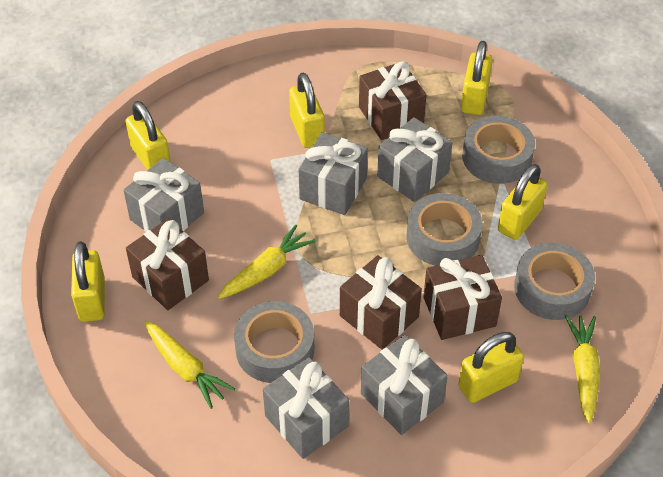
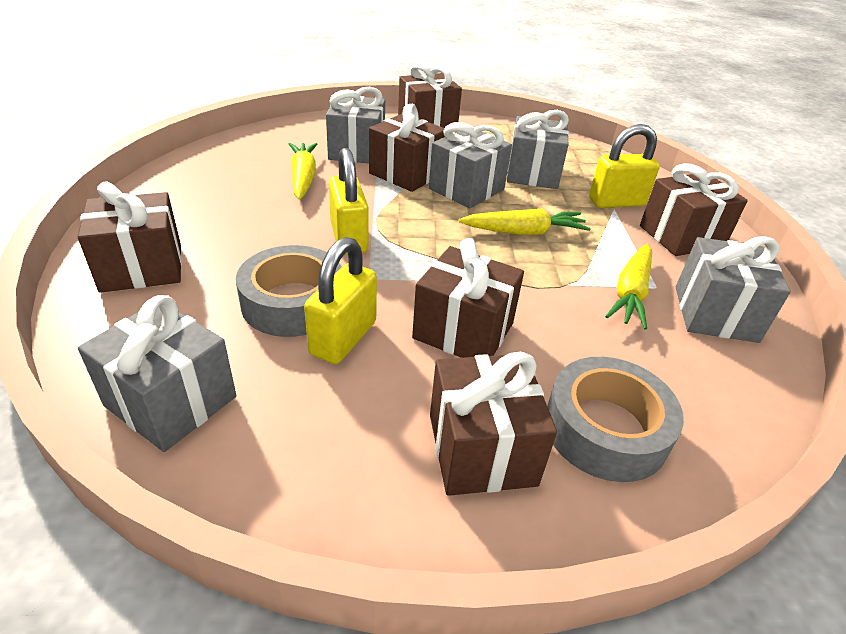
brown gift: [126,219,209,310] [340,255,422,350] [359,61,426,140] [423,255,502,340] = 4 -> [77,181,182,293] [369,104,445,192] [398,62,462,128] [412,238,524,358] [430,352,557,496] [640,163,748,256] = 6
grey tape: [234,301,314,383] [406,193,482,266] [462,116,535,184] [514,243,595,320] = 4 -> [236,245,342,337] [547,357,684,482] = 2
yellow padlock: [71,242,105,322] [125,101,171,170] [289,73,325,148] [458,332,524,403] [461,41,493,115] [498,164,547,240] = 6 -> [304,237,377,364] [329,148,368,254] [589,124,660,208] = 3

